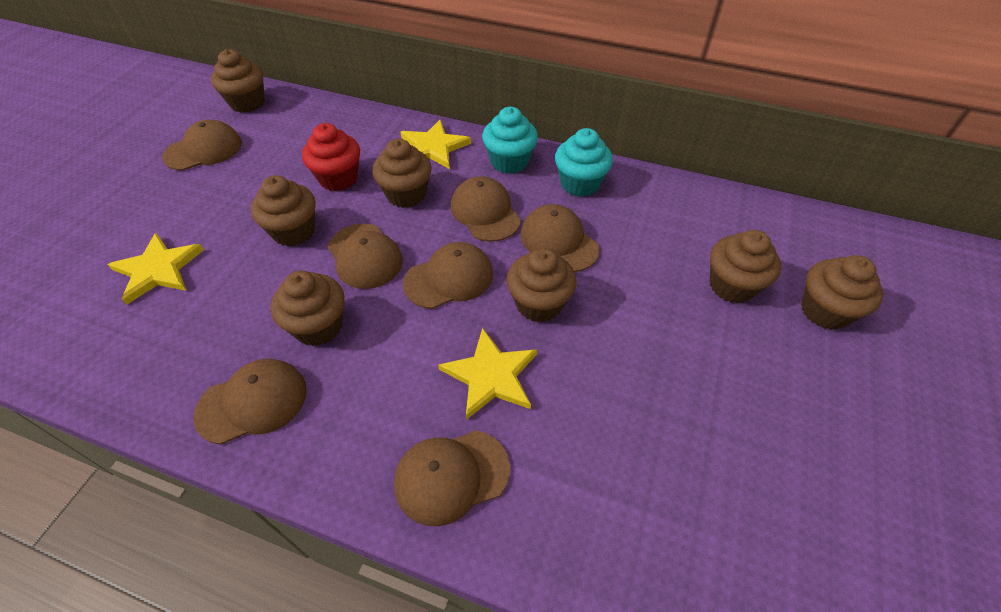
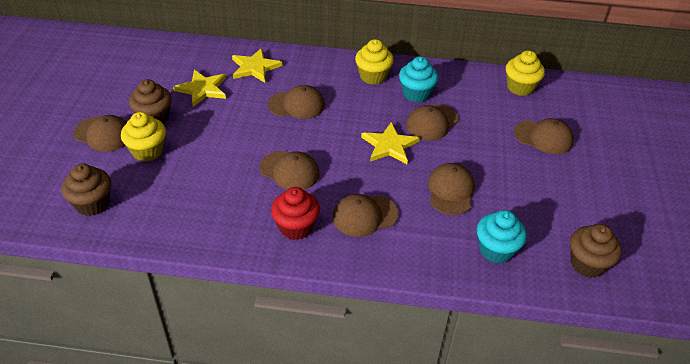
brown cupcake: [211,49,265,113] [251,175,316,246] [271,271,345,346] [372,139,432,208] [507,248,576,322] [710,230,781,303] [801,255,883,330] = 7 -> [62,164,111,216] [129,79,172,124] [570,224,622,278] = 3
yellow cupcake: none = 0 -> [121,112,166,162] [355,39,394,84] [506,50,545,96] = 3

